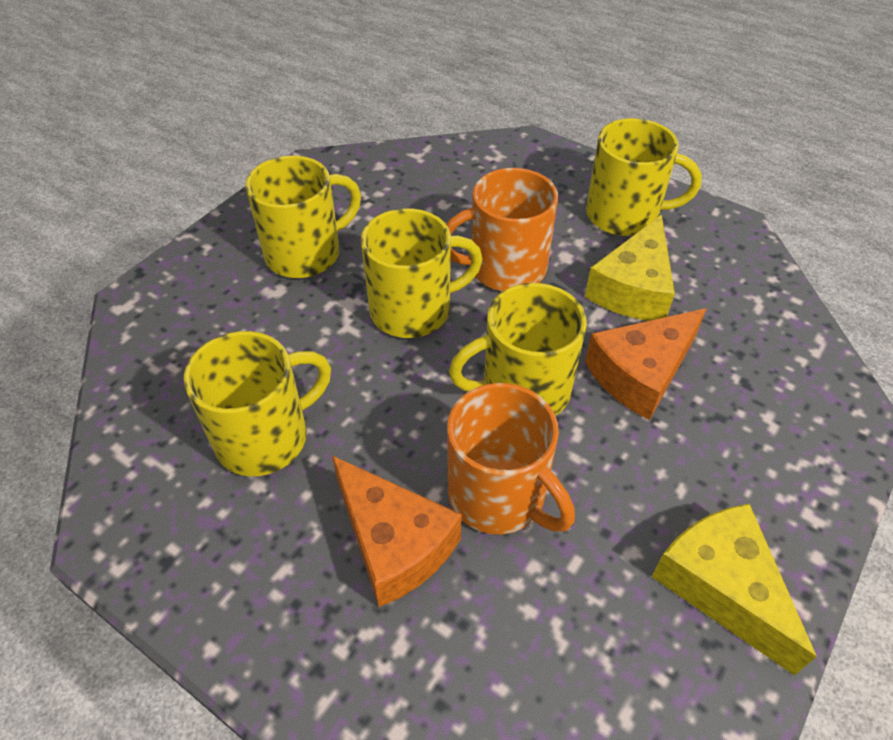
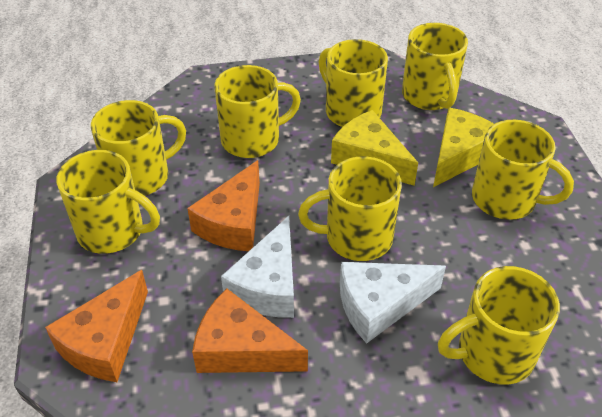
orange cheese: [332,456,462,607] [585,308,707,420] = 2 -> [45,270,148,382] [187,160,260,251] [192,289,308,373] = 3
orange mug: [446,168,558,291] [447,383,575,534] = 2 -> none = 0
white cheese: none = 0 -> [221,216,294,318] [340,262,446,343] = 2
yellow mug: [184,331,331,476] [245,156,361,278] [361,208,483,338] [449,283,587,416] [586,118,702,236] = 5 -> [57,150,160,254] [91,100,186,196] [214,65,301,158] [298,156,402,261] [318,39,388,127] [402,23,468,110] [438,266,560,385] [472,120,574,220] = 8

